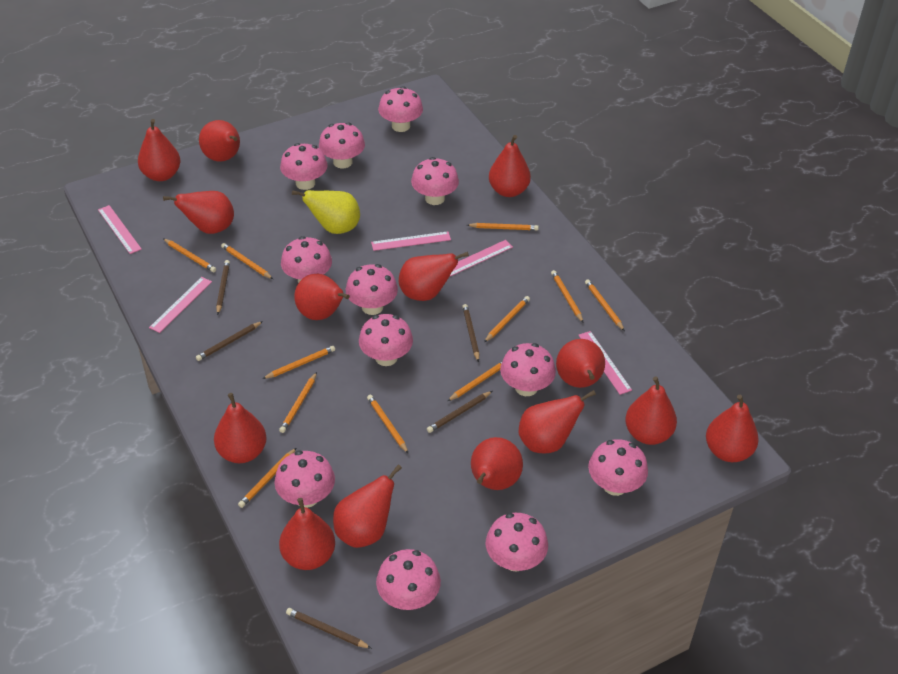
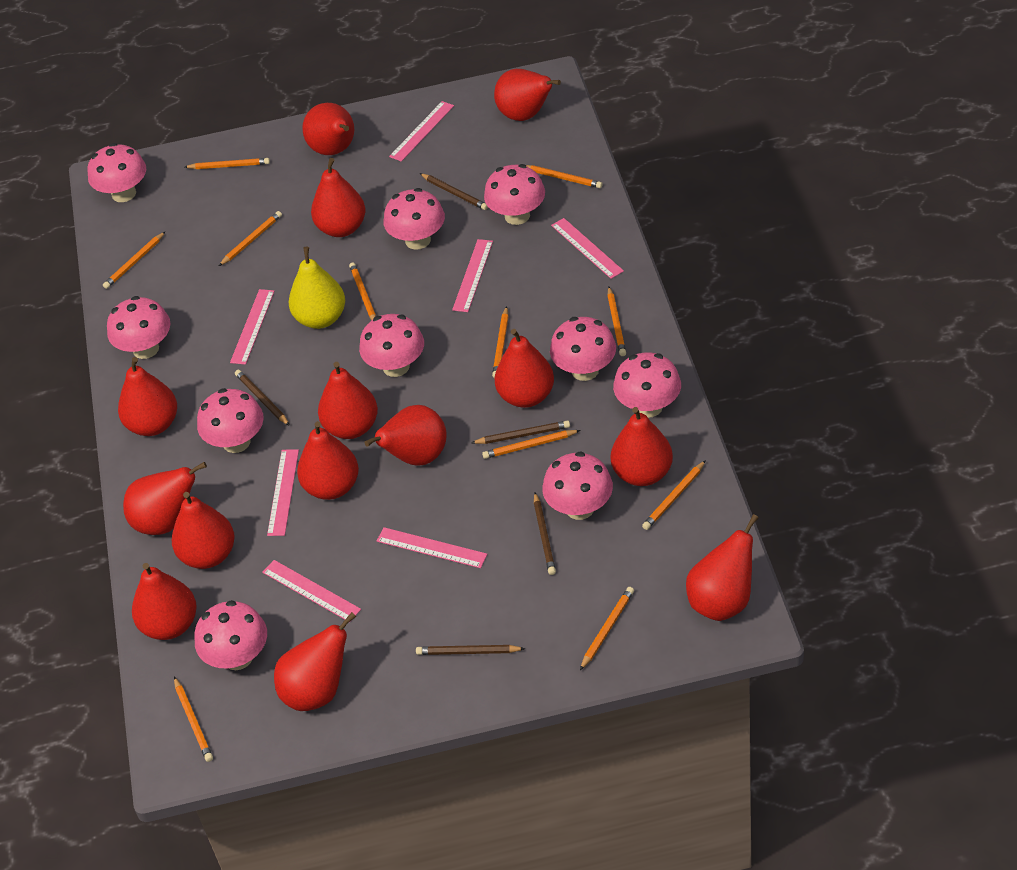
pink mushroom: [274,451,335,508] [280,143,328,190] [281,236,332,283] [319,123,365,168] [346,264,398,315] [359,314,413,366] [376,549,441,610] [378,86,423,132] [411,157,459,205] [486,513,548,572] [500,343,556,396] [588,439,648,496] = 12 -> [87,143,146,202] [107,296,170,359] [195,600,267,670] [197,388,264,453] [359,314,424,377] [384,188,445,250] [484,164,545,225] [542,452,613,520] [550,317,616,381] [613,352,681,418] = 10
pink ruler: [98,205,142,254] [149,277,212,333] [371,231,451,251] [449,240,513,277] [579,331,632,395] = 5 -> [230,289,275,365] [262,560,361,622] [267,449,299,536] [377,527,487,568] [389,101,454,162] [452,239,493,312] [551,218,624,279] = 7

